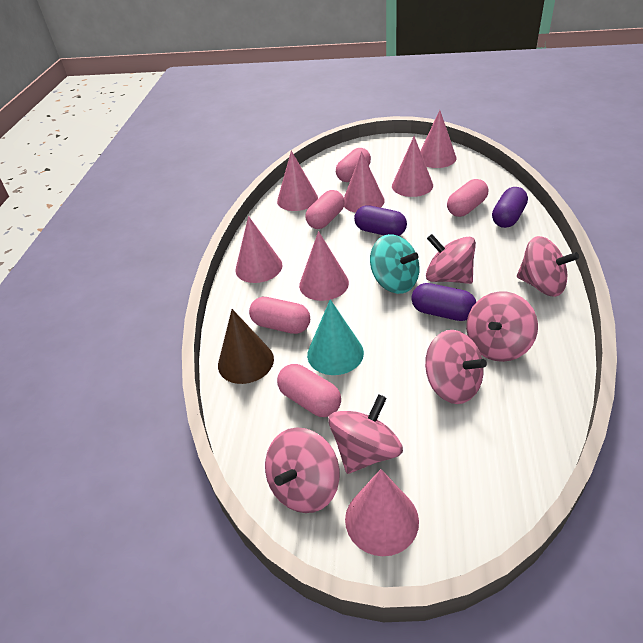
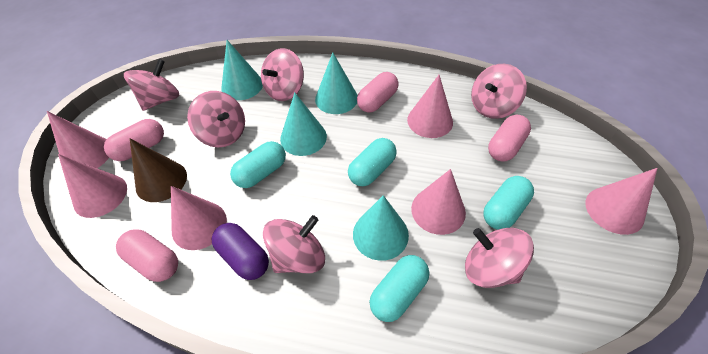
pink capsule: [249,297,310,334] [277,364,341,417] [305,190,345,229] [336,148,371,182] [447,179,488,217] = 5 -> [104,119,164,161] [116,229,178,282] [357,72,399,113] [488,115,531,162] = 4
pink cone: [235,216,282,283] [277,151,318,211] [299,231,349,301] [344,151,385,213] [345,469,419,556] [392,136,433,197] [420,110,456,168] = 7 -> [47,111,109,168] [58,154,127,218] [171,186,227,250] [407,75,453,138] [411,169,466,235] [585,168,657,235] = 6
purple capsule: [354,205,407,236] [411,283,476,321] [492,187,528,228] = 3 -> [212,223,269,280] = 1
turquoise capsule: none = 0 -> [230,141,286,188] [348,138,397,186] [369,255,429,322] [483,176,534,230] = 4
turquoise cone: [307,299,364,375] = 1 -> [221,40,263,100] [280,92,327,156] [315,52,358,114] [353,195,409,261] = 4
turquoise spinning top: [370,234,420,294] = 1 -> none = 0

